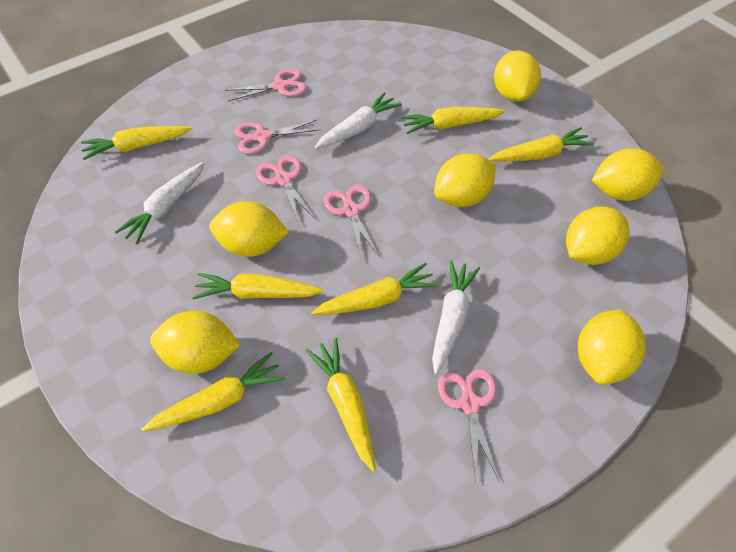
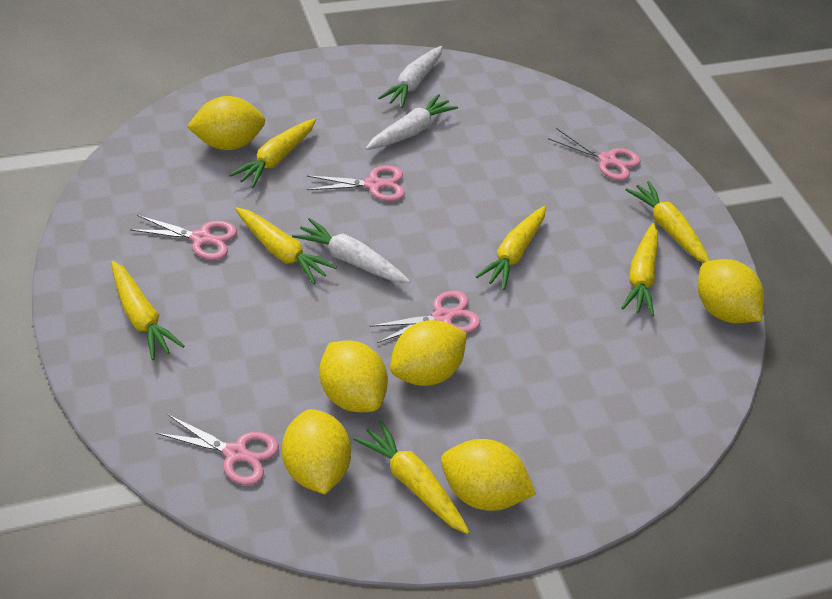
yellow lemon: [150,311,240,374] [209,201,289,257] [434,153,496,207] [494,50,541,102] [566,207,630,265] [578,309,646,385] [592,148,664,201] = 7 -> [187,96,265,150] [282,409,351,494] [319,340,388,412] [390,320,467,386] [441,439,536,511] [698,259,764,323] = 6

